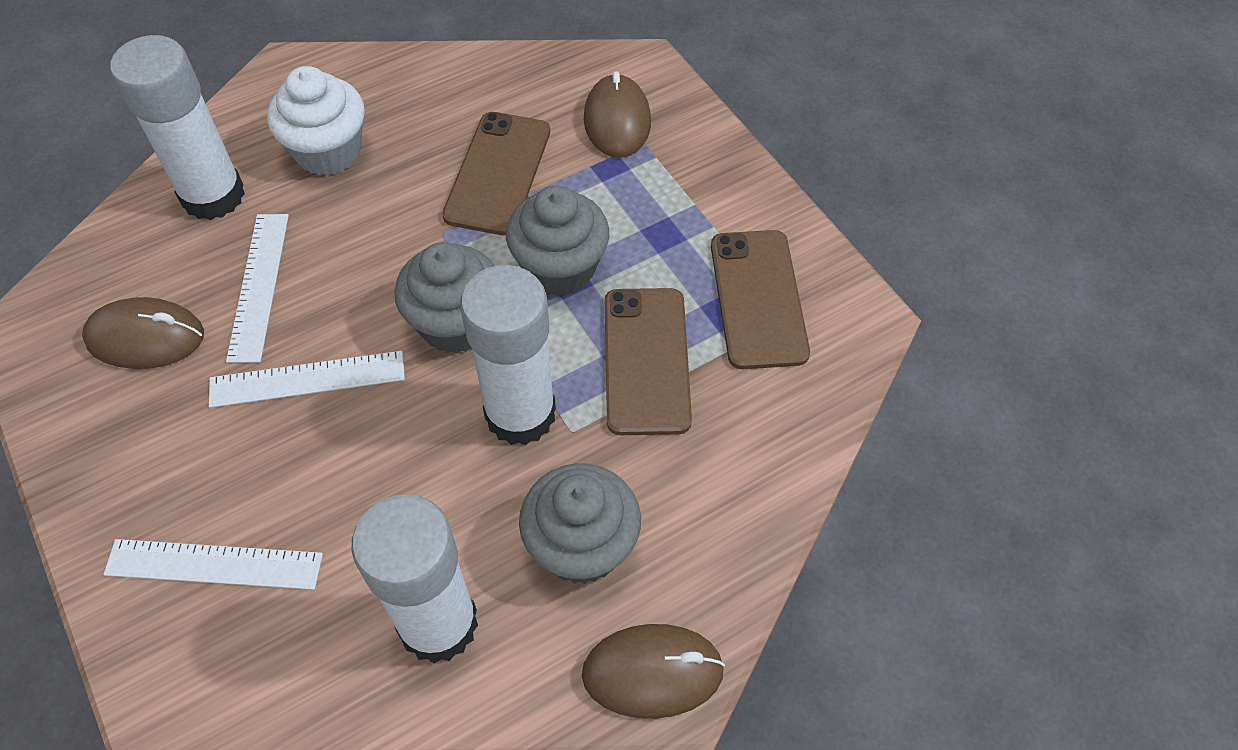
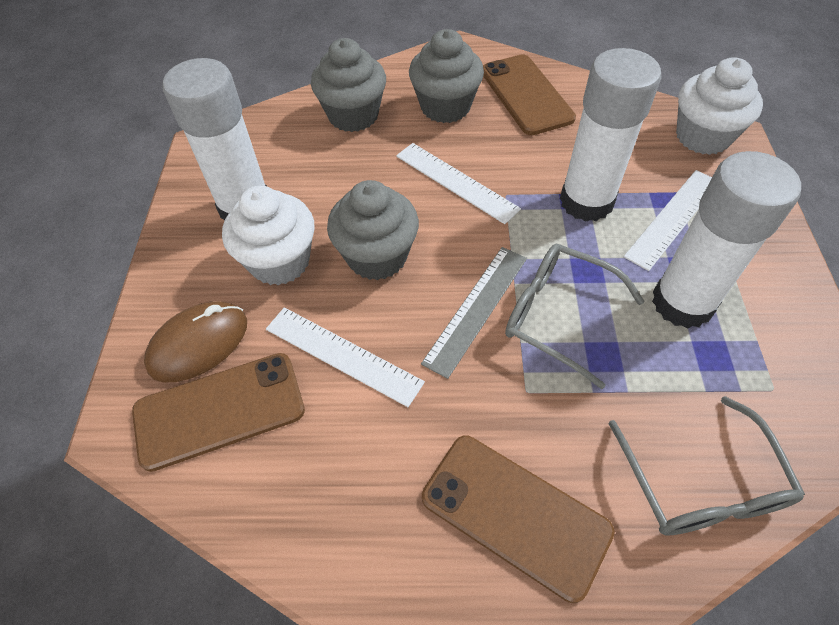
brown mouse: [82,297,204,369] [582,624,725,719] [584,71,651,158] = 3 -> [144,301,247,382] = 1
grey glasses: none = 0 -> [505,244,645,389] [609,396,805,536] = 2
grey ruler: none = 0 -> [421,247,527,379] = 1
white cupcake: [267,66,365,176] = 1 -> [222,186,315,285] [676,57,763,155] = 2

